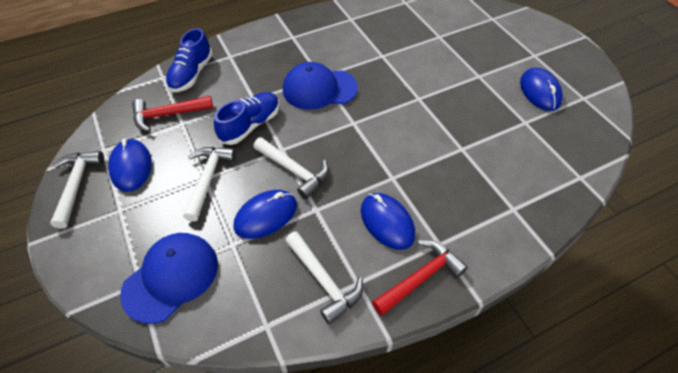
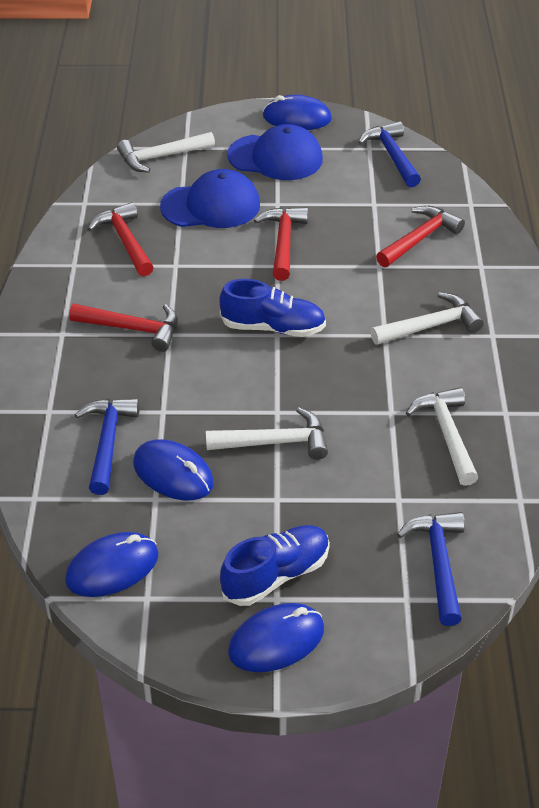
blue hammer: none = 0 -> [75,398,140,495] [358,121,421,187] [397,512,465,626] = 3
red hammer: [132,96,213,132] [372,240,468,316] = 2 -> [69,304,178,352] [88,202,154,276] [254,207,308,281] [376,206,465,267] = 4

